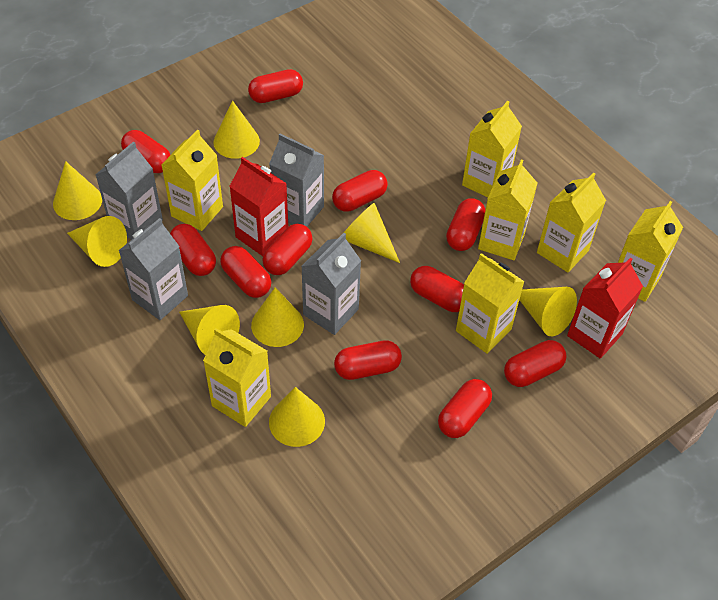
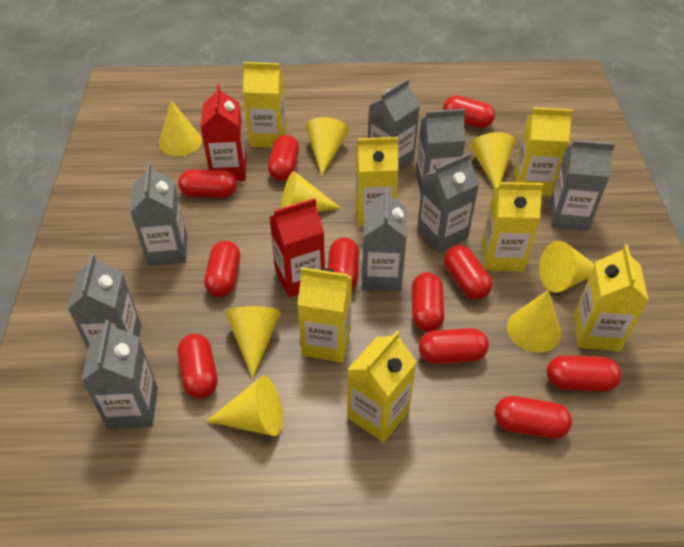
grey carton: [95,142,163,240] [118,218,188,320] [269,134,324,227] [301,233,361,335] = 4 -> [68,254,141,349] [82,320,158,429] [130,163,187,266] [362,187,407,291] [368,79,420,172] [416,109,466,193] [417,153,479,253] [550,140,615,231] = 8

